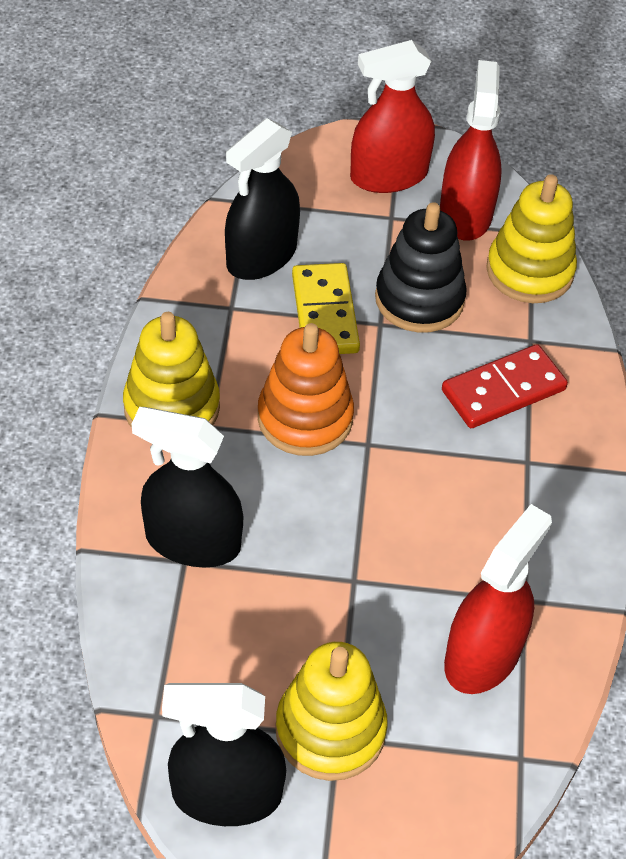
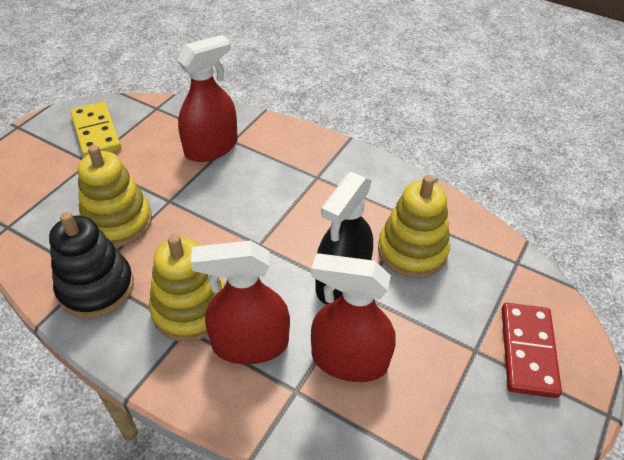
black spray bottle: [132,407,243,567] [162,683,286,826] [225,118,300,280] = 3 -> [315,172,373,304] = 1
orange stacking toy: [258,323,354,456] = 1 -> none = 0

